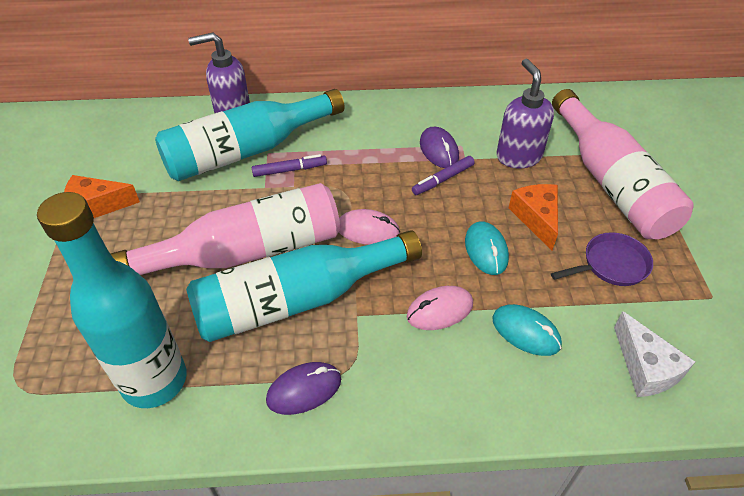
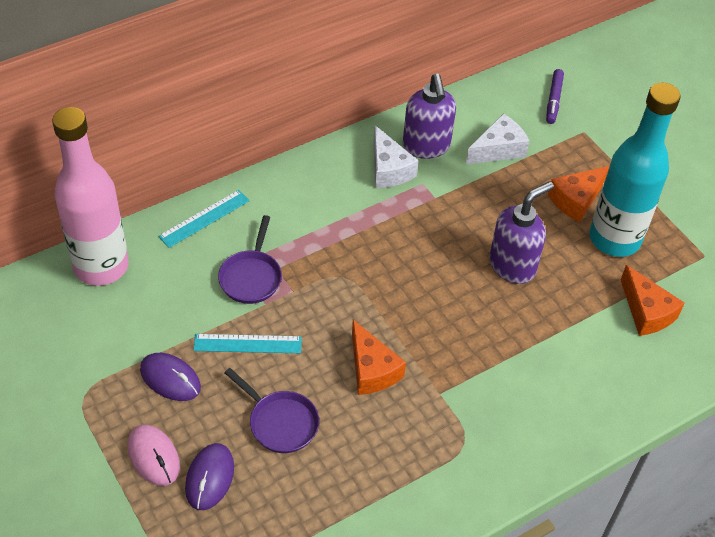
orange cheese: [64,175,140,218] [509,184,558,251] = 2 -> [352,320,406,395] [548,166,609,222] [621,265,685,336] = 3
pink bottle: [111,183,340,275] [552,89,694,239] = 2 -> [52,107,129,286] = 1
pink mouse: [339,209,400,245] [407,286,473,330] = 2 -> [128,425,180,486] = 1
purple marker: [252,154,327,177] [412,156,475,195] = 2 -> [546,69,564,124] = 1
purple pan: [551,232,653,286] = 1 -> [218,215,282,304] [225,368,319,453] = 2
turquoise bottle: [37,192,187,408] [155,89,344,181] [186,230,422,342] = 3 -> [589,83,681,257] = 1
turquoise mouse: [465,221,509,275] [492,304,562,356] = 2 -> none = 0
turquoise ruler: none = 0 -> [158,190,250,248] [194,334,302,353] = 2
white cheese: [614,311,695,397] = 1 -> [373,125,419,188] [466,114,529,164] = 2

